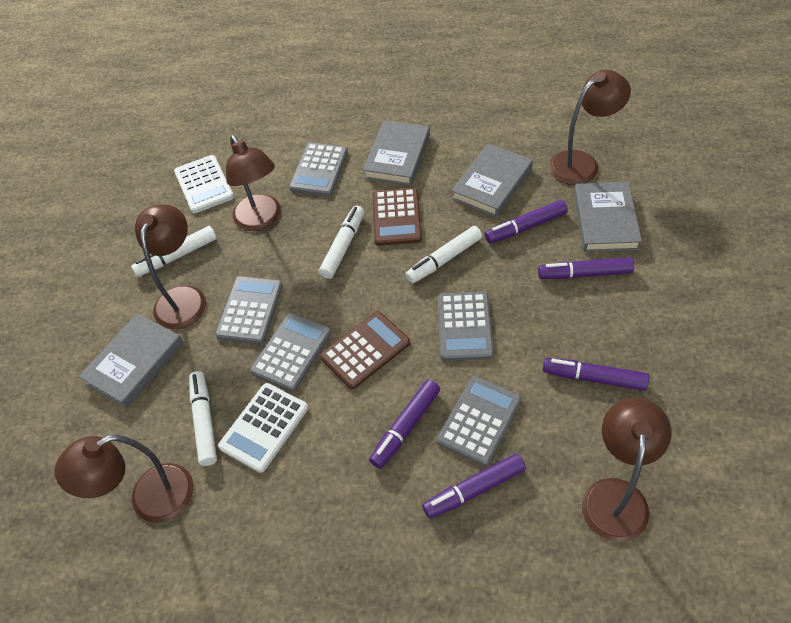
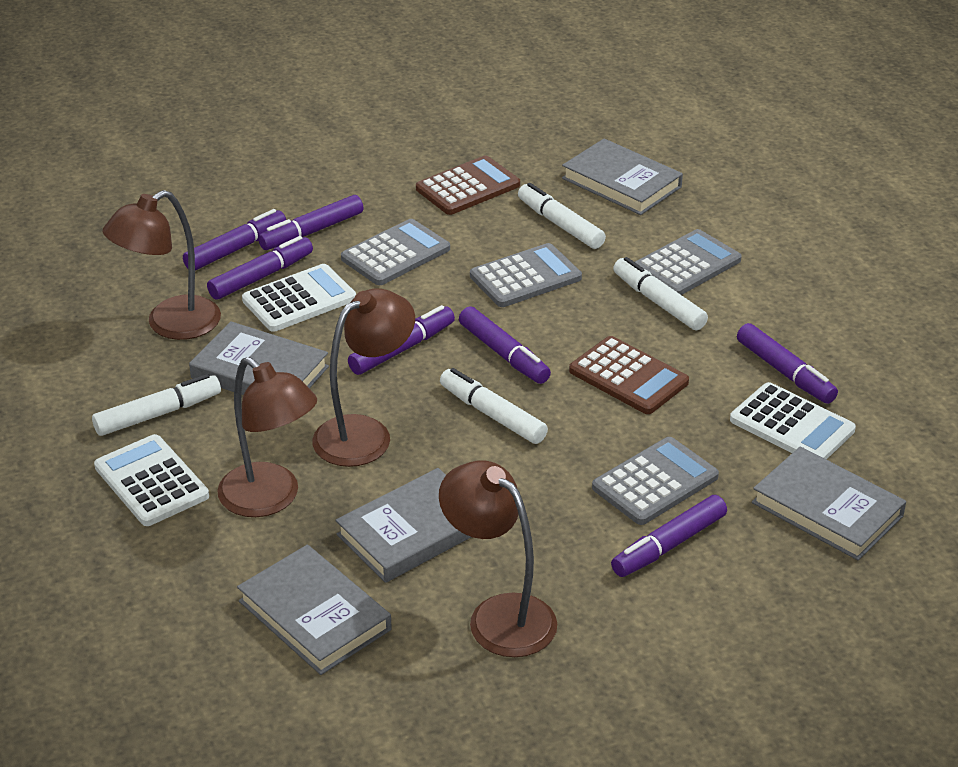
brown lamp: [55,435,194,523] [135,204,206,329] [226,135,281,231] [549,70,631,185] [582,397,672,542] = 5 -> [103,190,221,340] [217,357,317,517] [312,288,415,467] [439,460,557,657] = 4
grey book: [78,313,183,409] [363,120,430,186] [451,143,533,217] [574,182,642,252] = 4 -> [189,321,329,395] [237,545,392,675] [335,468,471,583] [562,138,683,215] [752,446,906,560] = 5
grey calculator: [215,276,283,344] [250,313,332,392] [289,143,348,196] [437,291,494,361] [437,376,521,466] = 5 -> [341,219,450,285] [470,243,582,307] [592,437,719,525] [635,229,742,295] = 4
purple marker: [369,379,440,469] [422,454,526,519] [485,200,568,244] [538,257,634,279] [543,358,649,391] = 5 -> [183,209,286,271] [207,236,313,300] [258,195,363,250] [348,305,455,375] [459,306,551,384] [611,495,727,577] [737,323,838,404] = 7
white calculator: [174,155,234,213] [218,383,308,473] = 2 -> [94,434,209,526] [242,264,356,332] [730,382,856,460] = 3

